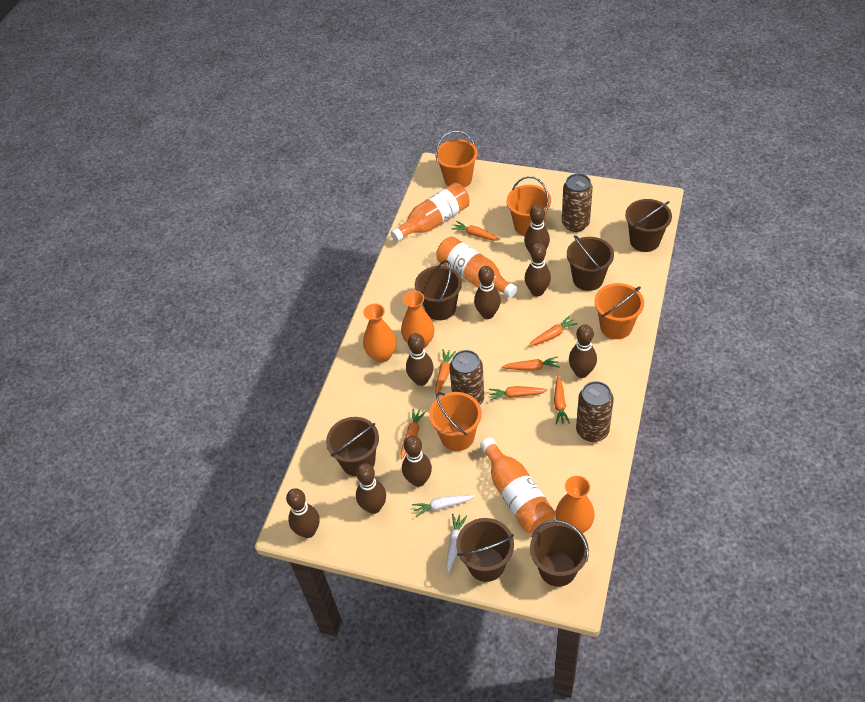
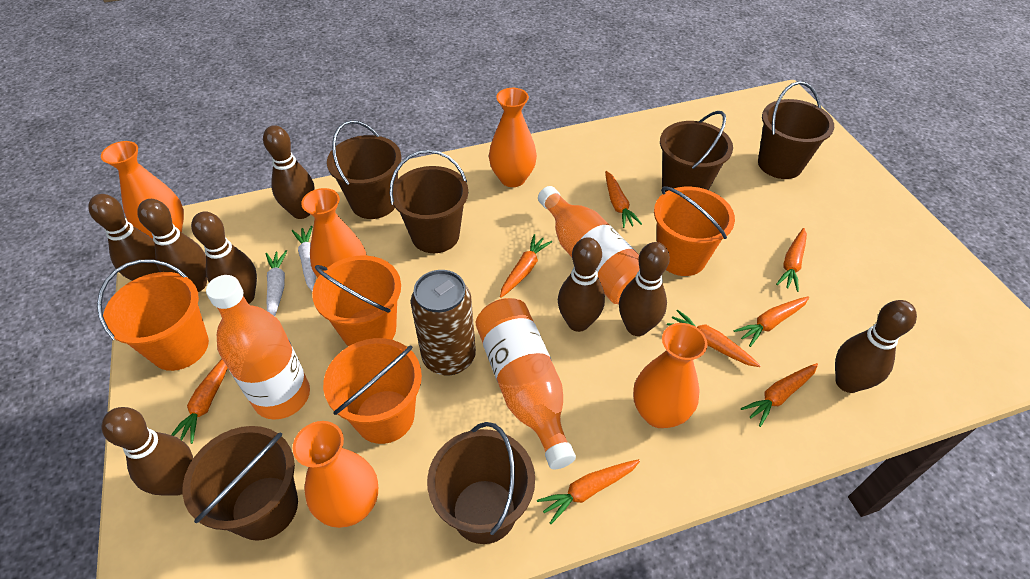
brown can: [449,350,484,405] [562,174,593,232] [576,381,614,442] = 3 -> [411,270,476,376] = 1
orange carrot: [400,408,426,459] [435,349,456,395] [452,221,500,241] [489,386,548,400] [502,356,560,371] [528,316,577,346] [554,375,570,425] = 7 -> [171,359,228,444] [500,234,552,298] [537,459,640,524] [605,171,642,228] [667,310,761,367] [733,297,809,347] [741,363,818,427] [776,228,807,292] = 8
orange vase: [363,304,397,362] [401,291,434,348] [555,476,595,533] = 3 -> [101,141,184,239] [293,421,378,528] [301,188,367,278] [489,88,537,187] [633,323,707,428] = 5

